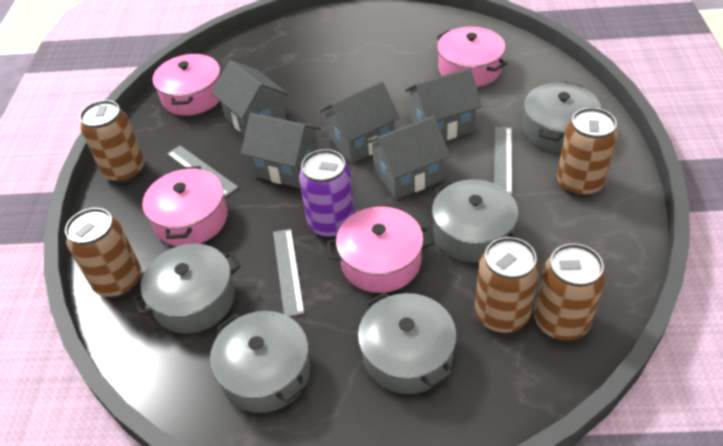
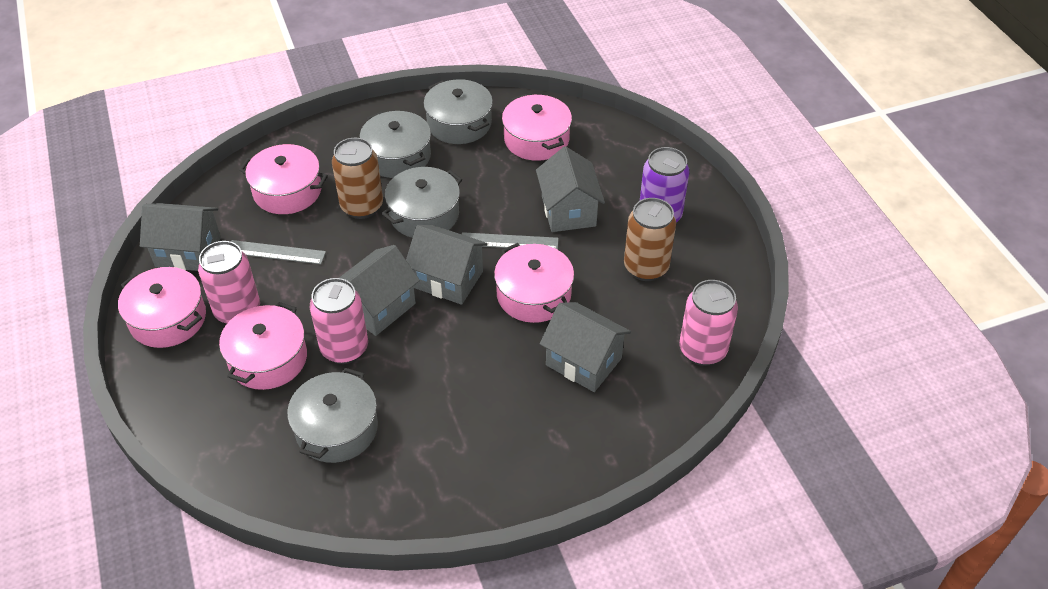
brown can: [65,208,141,298] [79,100,145,183] [475,237,539,334] [534,243,606,341] [557,108,618,197] = 5 -> [332,138,383,219] [624,198,676,281] = 2
grey pot: [132,244,241,334] [210,311,310,413] [358,292,457,394] [432,180,518,263] [523,82,601,152] = 5 -> [287,368,378,463] [360,111,431,178] [382,167,462,238] [424,79,493,144] = 4
grey ruler: [167,145,238,197] [273,229,305,317] [494,127,512,195] = 3 -> [231,240,326,264] [462,232,559,250] = 2
pink can: none = 0 -> [198,241,260,324] [310,278,368,364] [679,280,738,366] = 3
pink pot: [142,166,228,246] [153,53,220,116] [327,207,434,293] [437,27,507,87] = 4 -> [118,267,206,348] [219,302,307,390] [239,144,328,214] [494,243,574,323] [502,94,572,161] = 5

